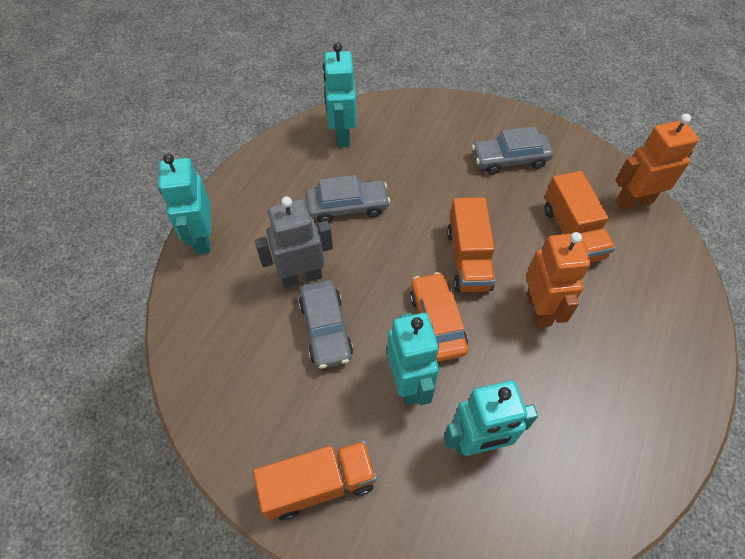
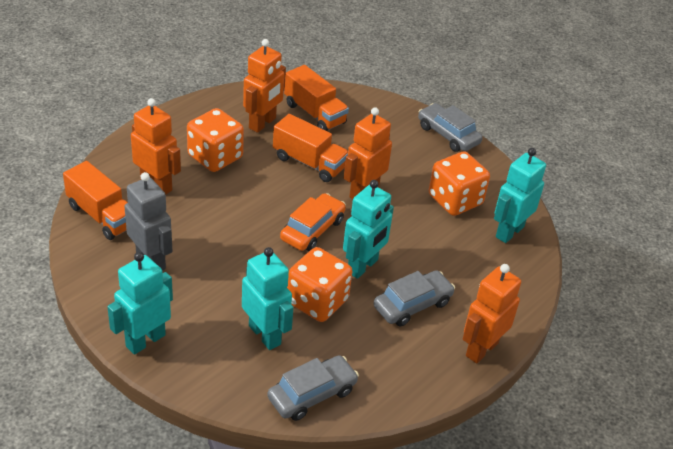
orange dice: none = 0 -> [187,108,244,172] [287,247,352,322] [429,151,490,216] = 3
orange robot: [526,232,591,327] [615,114,699,211] = 2 -> [131,98,181,195] [243,39,286,133] [344,107,392,199] [463,264,521,363] = 4

